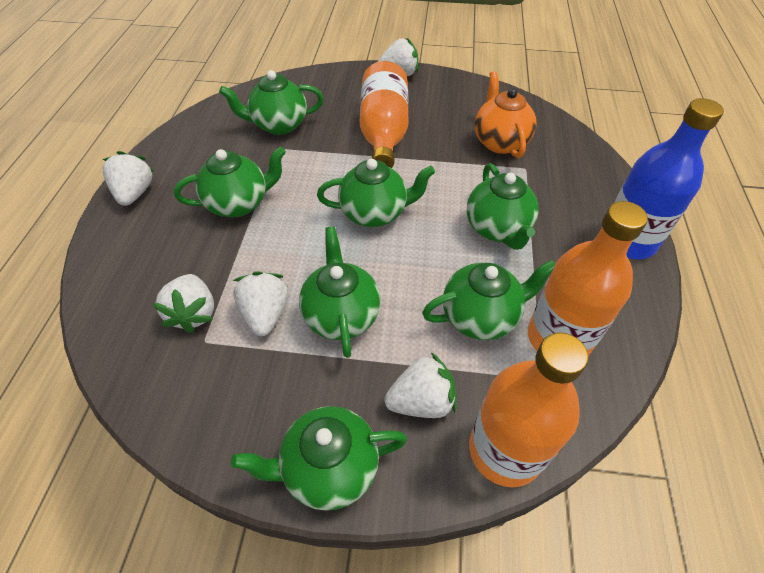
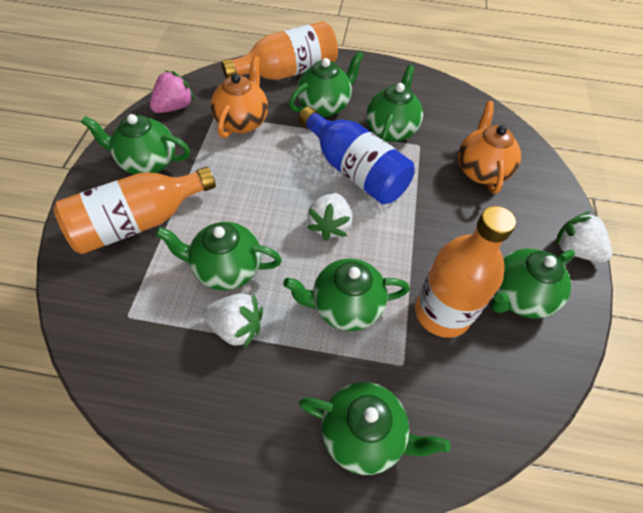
orange teapot: [474,71,537,158] = 1 -> [210,56,268,138] [458,101,521,194] = 2
pink strawberry: none = 0 -> [150,71,194,113] = 1
white strawberry: [102,151,154,206] [153,274,214,333] [233,271,289,336] [378,38,418,76] [384,352,456,418] = 5 -> [202,293,263,349] [307,193,352,241] [556,211,612,262] = 3

